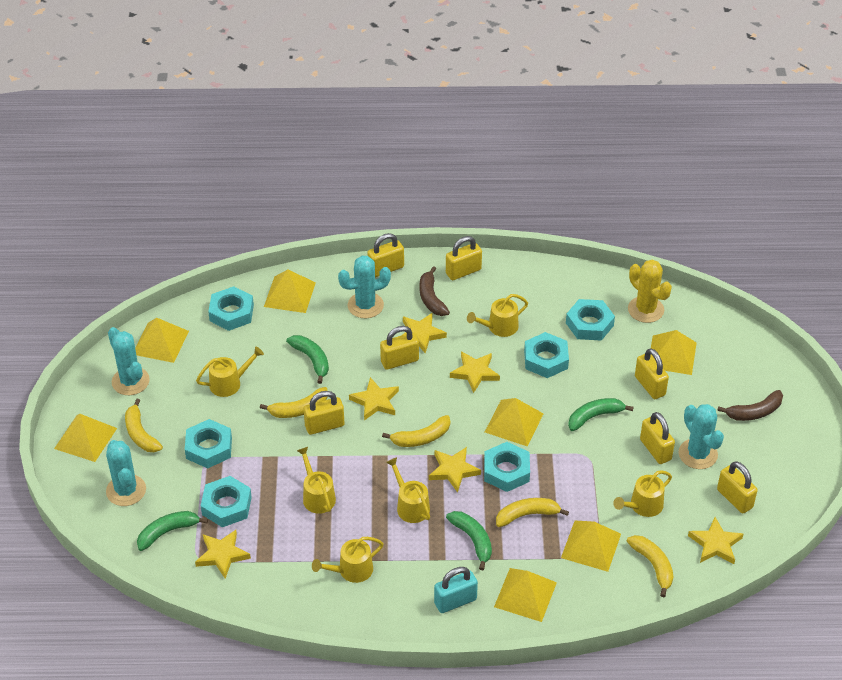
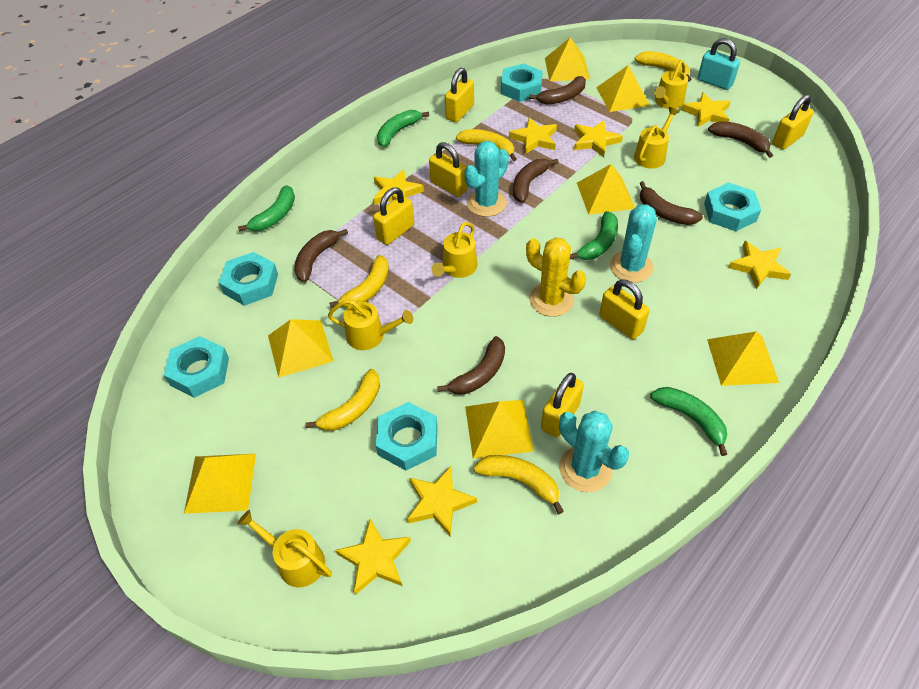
brown banana: [420,266,450,316] [717,390,783,421] = 2 -> [294,229,348,282] [437,336,505,394] [513,159,559,203] [529,76,586,105] [640,181,703,225] [708,121,773,158] = 6
turquoise cactus: [106,440,146,506] [108,327,150,395] [338,256,391,318] [678,404,724,469] = 4 -> [464,141,509,217] [559,411,629,492] [610,204,657,283] = 3
turquoise nut: [185,419,232,468] [201,476,252,527] [208,286,254,331] [484,442,530,492] [524,332,569,378] [566,299,615,341] = 6 -> [164,336,229,398] [219,252,278,306] [376,402,438,471] [501,63,543,102] [704,182,761,231] = 5
yellow padlock: [304,391,344,435] [367,233,404,277] [380,326,419,370] [446,236,482,280] [635,348,669,399] [640,412,675,464] [717,461,758,513] = 7 -> [373,187,414,245] [429,142,468,197] [445,68,474,122] [541,373,584,437] [599,279,650,339] [772,95,814,150] = 6
yellow star: [195,530,251,579] [349,377,399,421] [403,313,447,353] [429,447,481,493] [450,351,500,393] [688,517,743,564] = 6 -> [335,519,411,595] [373,169,424,205] [407,466,477,536] [509,117,557,154] [574,120,623,157] [681,92,731,127] [728,241,791,289] = 7
yellow watering can: [196,347,264,397] [297,447,336,514] [312,537,384,583] [386,457,430,523] [467,294,528,337] [613,470,672,517] = 6 -> [237,510,332,587] [328,299,413,350] [431,222,478,278] [634,107,679,168] [654,60,688,109] = 5

